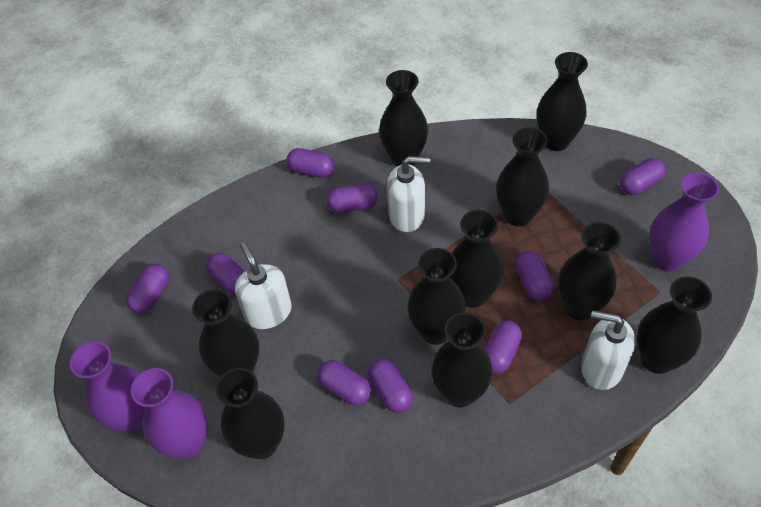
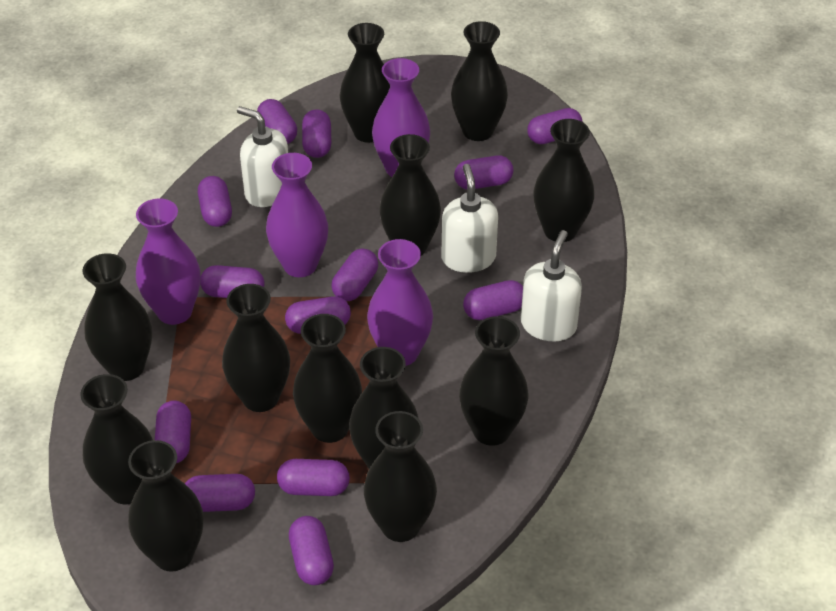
black vase: [192,289,259,377] [215,368,285,459] [379,70,428,166] [407,248,465,345] [431,313,493,408] [450,210,503,308] [496,127,549,227] [537,52,588,151] [558,222,621,320] [637,276,712,374] = 10 -> [80,374,153,504] [82,253,152,381] [128,440,203,572] [222,284,290,412] [293,314,362,443] [340,23,390,143] [349,347,419,469] [364,411,437,542] [379,134,441,255] [451,21,508,141] [459,316,529,446] [533,119,595,242] = 12
purple capsule: [126,264,169,313] [206,253,245,296] [286,148,335,178] [317,360,372,406] [326,184,378,213] [368,358,413,413] [485,320,522,374] [515,251,554,301] [620,158,666,195] = 9 -> [155,400,191,463] [185,474,255,512] [198,176,232,227] [200,265,265,298] [257,99,297,144] [277,459,350,496] [285,296,351,334] [289,516,334,585] [302,109,332,158] [332,248,378,301] [454,156,514,190] [463,280,523,320] [527,108,582,144] = 13
purple vase: [70,341,145,433] [131,368,208,459] [649,172,719,272] = 3 -> [136,198,201,325] [266,153,328,277] [367,239,433,366] [372,58,430,177] = 4

